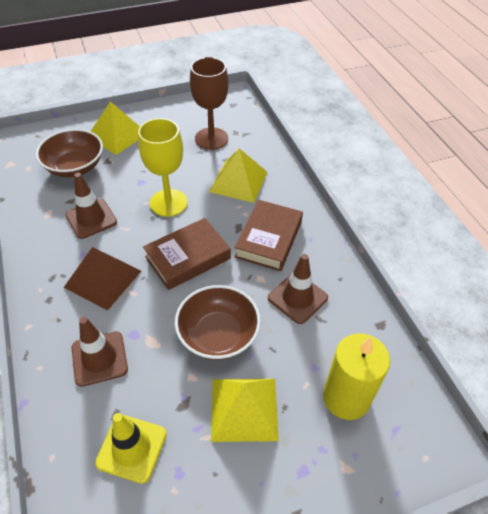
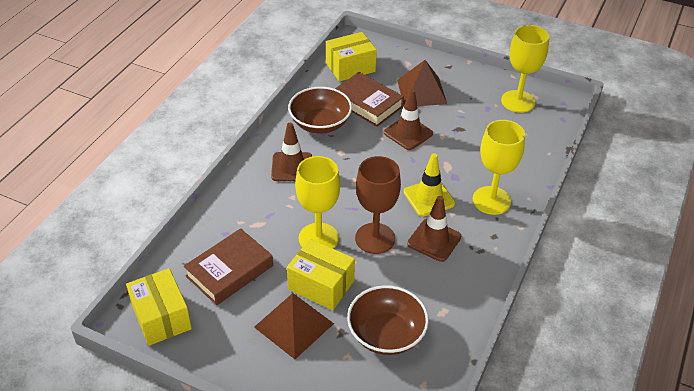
brown pyramid: [64,247,141,311] = 1 -> [254,293,334,359] [397,60,447,106] = 2
yellow box: none = 0 -> [126,268,192,346] [287,239,355,310] [326,32,377,82] = 3
yellow candle: [323,333,390,420] = 1 -> none = 0
yellow goblet: [138,118,188,217] = 1 -> [295,156,340,249] [473,120,525,215] [501,25,549,113] = 3
yellow pyramid: [90,101,140,155] [209,148,268,203] [211,379,279,442] = 3 -> none = 0

